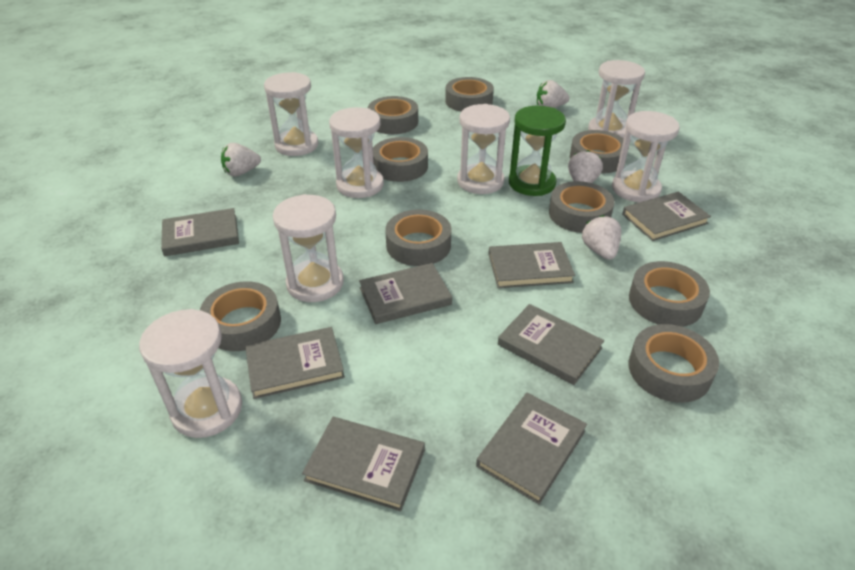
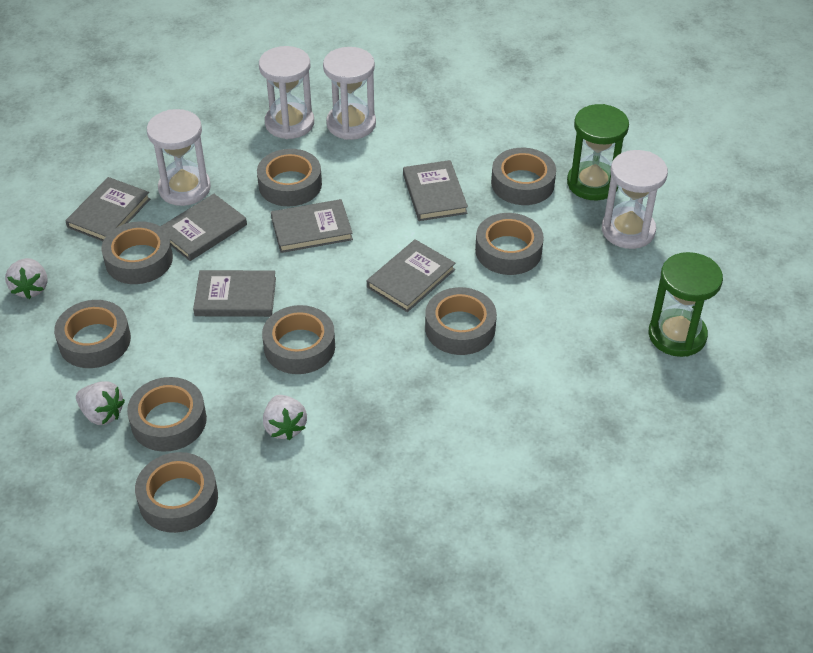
green hourglass: [509,106,566,196] = 1 -> [567,104,629,200] [649,252,723,357] = 2
grey book: [161,208,239,256] [245,327,345,399] [302,417,425,511] [359,263,452,324] [476,393,587,504] [488,242,575,288] [498,304,604,385] [622,192,711,241] = 8 -> [65,177,151,241] [160,194,247,261] [193,270,276,317] [271,199,353,253] [367,239,455,312] [403,160,468,221] = 6
white hourglass: [139,309,242,438] [264,72,318,156] [273,194,344,302] [329,107,384,198] [457,104,510,194] [588,60,645,138] [612,111,680,203] = 7 -> [147,109,211,206] [259,46,314,139] [323,47,376,140] [602,150,668,249] = 4
white strawberry: [221,143,261,176] [537,80,569,108] [568,150,603,183] [582,215,621,260] = 4 -> [5,258,47,299] [76,381,125,425] [263,395,307,440] = 3

